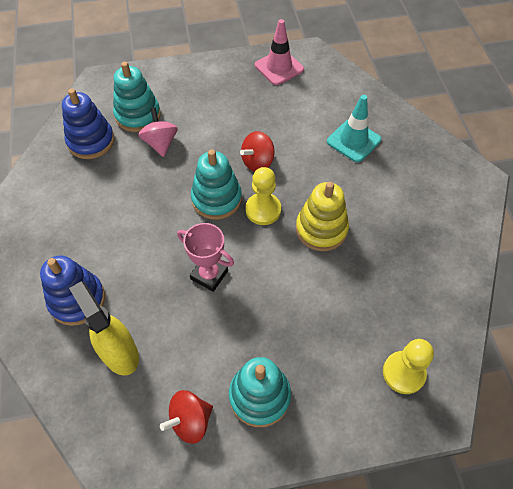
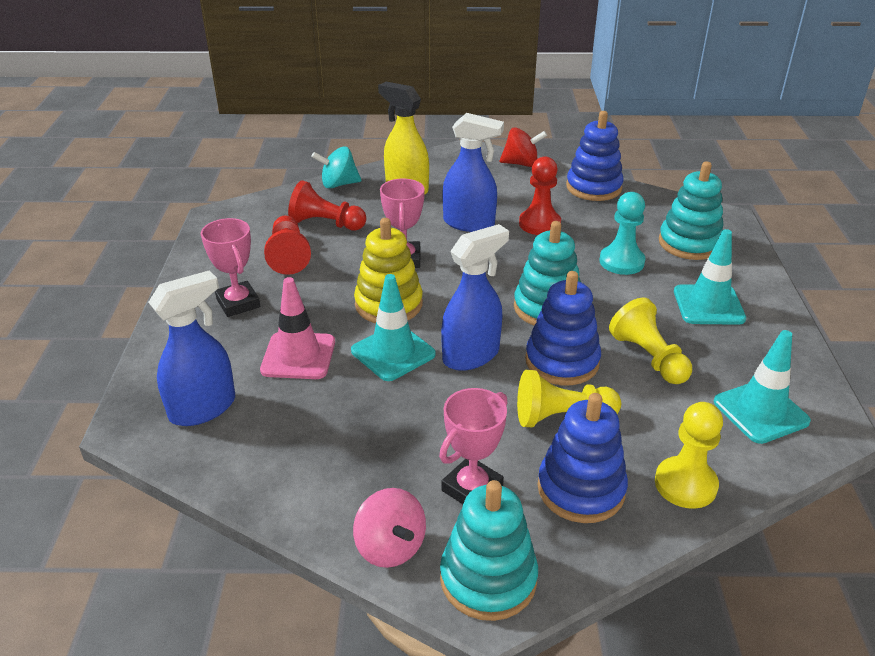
blue spray bottle: none = 0 -> [148,270,235,426] [441,224,509,371] [443,113,504,232] = 3
blue stacking toy: [40,256,105,326] [62,89,115,159] = 2 -> [525,271,601,385] [538,393,628,523] [566,111,624,201] = 3
pink trophy: [177,223,234,292] = 1 -> [201,218,260,317] [380,178,425,268] [439,388,507,504] = 3
red pawn: none = 0 -> [264,215,311,275] [288,180,366,231] [519,157,561,235] = 3
red spinning top: [160,390,213,444] [240,131,275,172] = 2 -> [500,128,547,167] = 1
turquoise pawn: none = 0 -> [600,192,646,275] = 1
turquoise spinning top: none = 0 -> [311,147,361,189] = 1
turquoise traffic cone: [327,95,381,162] = 1 -> [351,274,436,381] [674,229,746,325] [714,330,811,444] = 3
yellow pawn: [245,167,281,225] [383,339,434,394] = 2 -> [517,370,621,427] [609,297,692,384] [655,402,723,509] = 3

